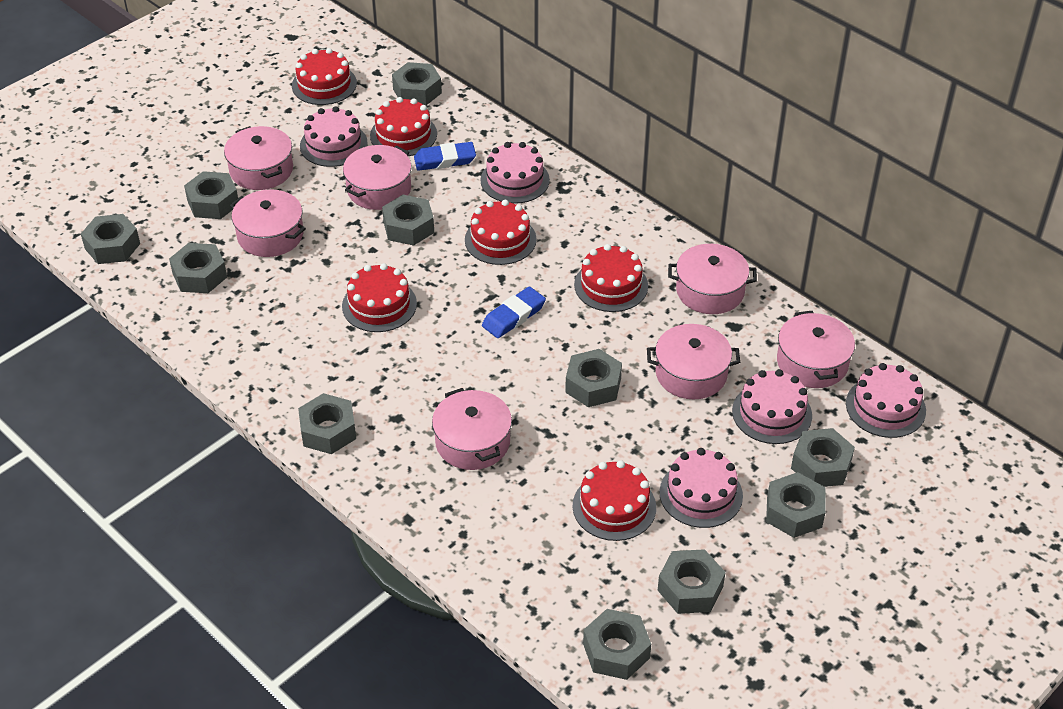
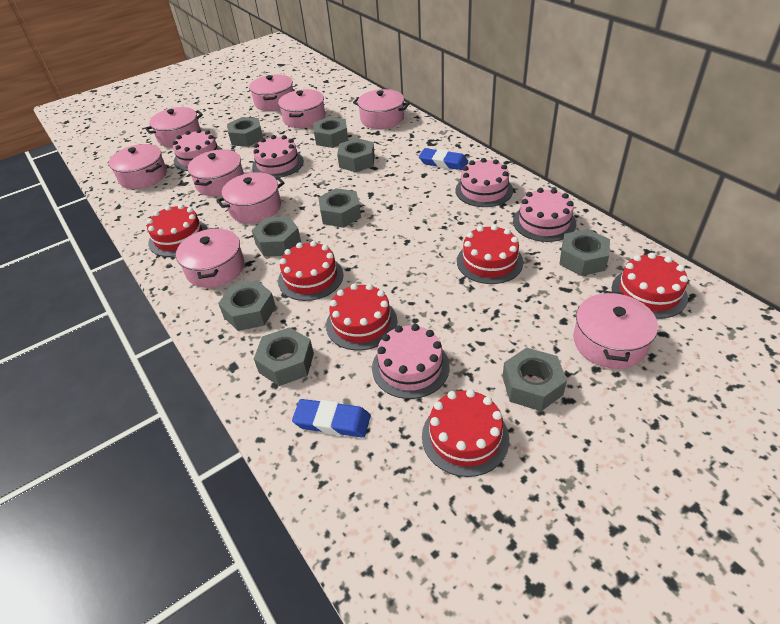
grey nut: [81,214,140,264] [169,243,227,293] [184,171,238,219] [298,393,356,454] [382,195,434,246] [392,62,442,105] [565,349,622,407] [583,609,651,680] [657,549,726,614] [766,472,826,538] [791,428,855,487] = 11 -> [218,280,276,331] [227,117,263,147] [252,216,301,257] [254,327,314,386] [313,117,348,148] [318,188,361,228] [337,138,375,172] [502,348,567,411] [559,229,610,276] = 9
pink pot: [224,126,293,190] [230,189,306,257] [343,145,412,210] [432,388,512,470] [647,324,740,399] [668,244,757,314] [777,311,855,388] = 7 -> [109,144,167,189] [145,107,203,147] [176,227,244,288] [188,149,244,196] [216,172,284,223] [249,74,293,111] [278,89,325,128] [353,89,409,129] [573,291,658,369] = 9

